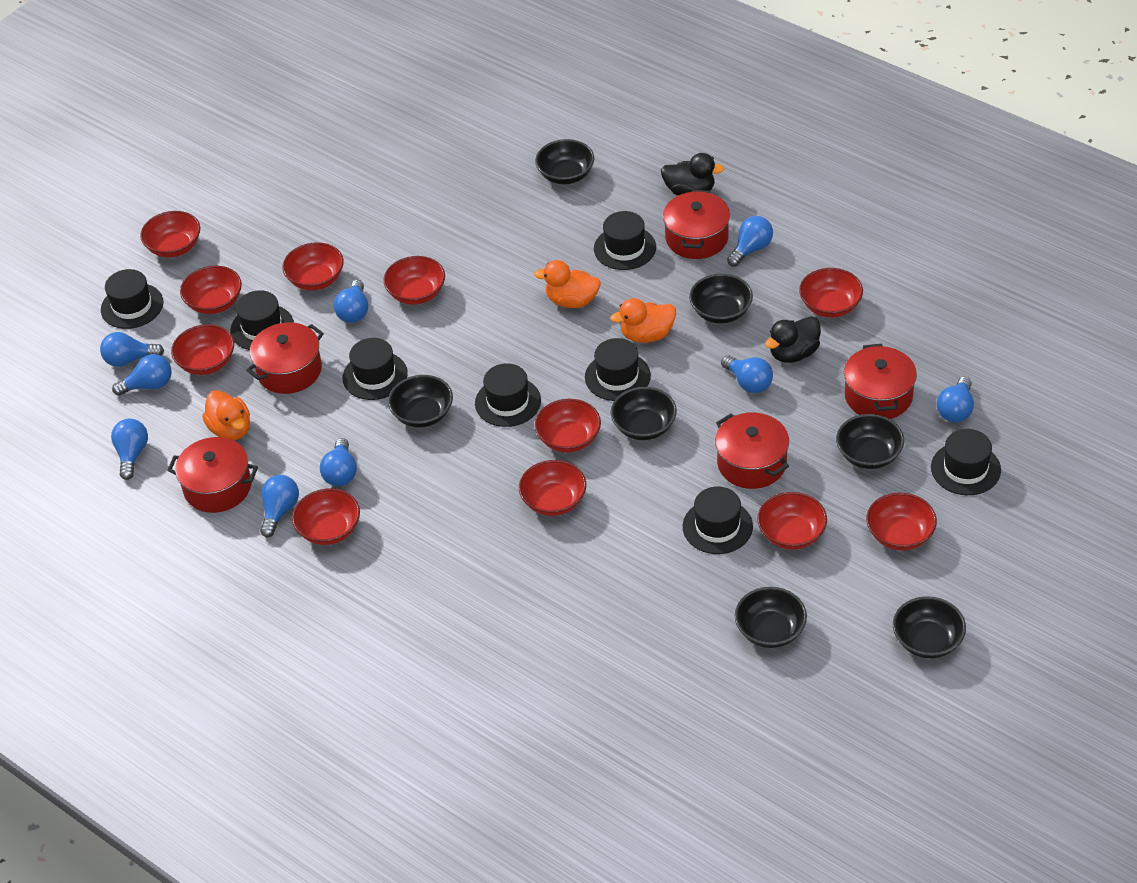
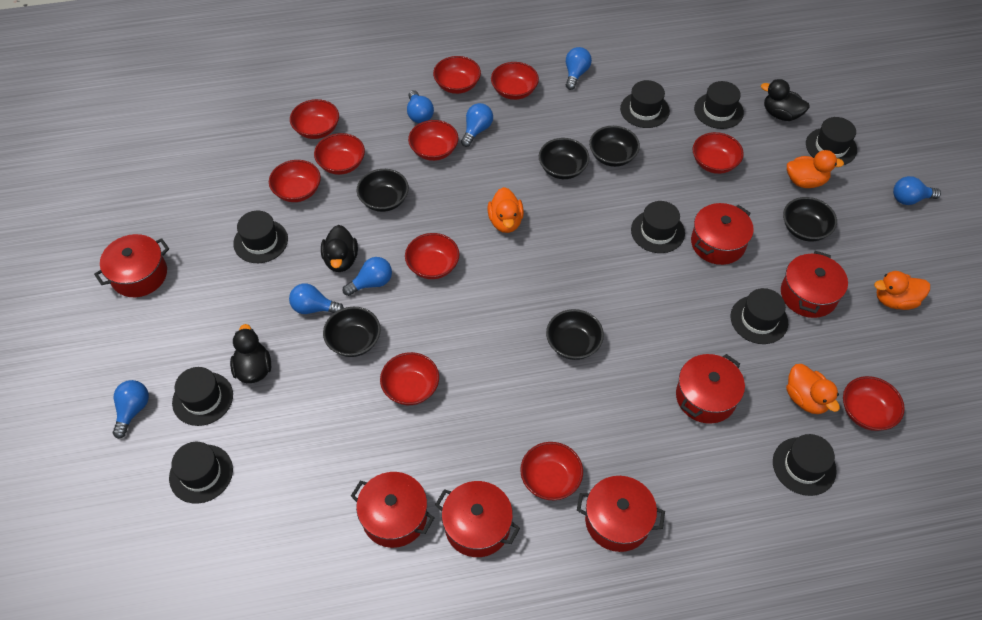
black bowl: [388,375,453,428] [535,139,594,184] [610,387,677,440] [689,274,753,324] [735,587,807,648] [836,414,904,469] [893,596,966,658] = 7 -> [323,307,381,357] [357,169,409,212] [539,138,589,179] [546,309,604,360] [589,126,640,167] [783,197,837,241] = 6
black duck: [661,153,724,196] [765,316,821,363] = 2 -> [230,324,271,383] [321,225,358,272] [761,79,810,121] = 3
black hat: [101,269,163,329] [230,290,294,350] [343,338,408,400] [475,363,541,427] [585,338,651,401] [594,211,656,270] [683,486,753,554] [931,429,1001,495] = 8 -> [169,442,233,504] [172,367,233,426] [233,211,288,263] [620,80,670,128] [631,201,685,253] [694,81,744,129] [730,288,788,344] [773,434,837,496] [806,117,857,165] = 9
blue light bulb: [100,332,164,367] [111,419,148,480] [112,354,172,396] [260,475,299,537] [320,438,357,486] [334,280,368,323] [721,356,773,393] [727,216,773,267] [937,377,974,422] = 9 -> [113,380,149,439] [289,283,344,314] [343,257,392,296] [407,90,434,123] [461,103,493,147] [566,47,592,90] [893,176,941,205] = 7
orange duck: [202,390,250,440] [534,260,601,308] [610,298,676,343] = 3 -> [488,187,524,233] [786,364,840,414] [787,150,844,188] [874,271,930,310] = 4
red pot: [167,437,258,513] [246,322,324,394] [663,190,730,259] [715,413,789,489] [844,343,917,419] = 5 -> [94,234,169,297] [351,472,434,548] [435,481,520,557] [577,476,665,552] [676,354,745,424] [691,203,754,265] [781,251,848,318] = 7

